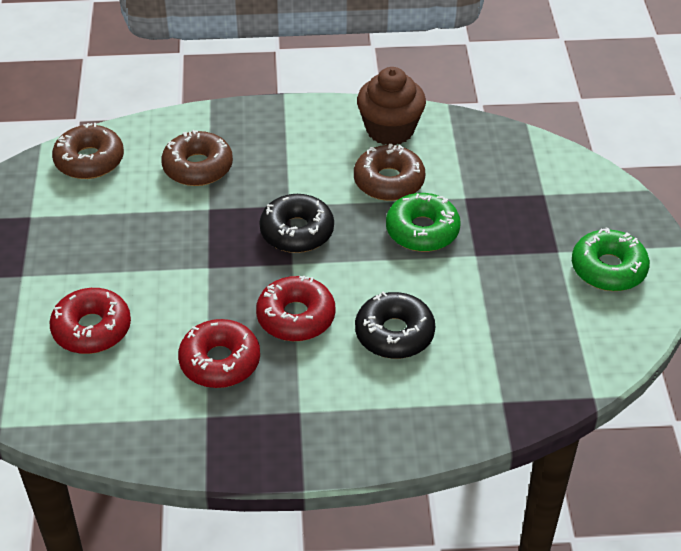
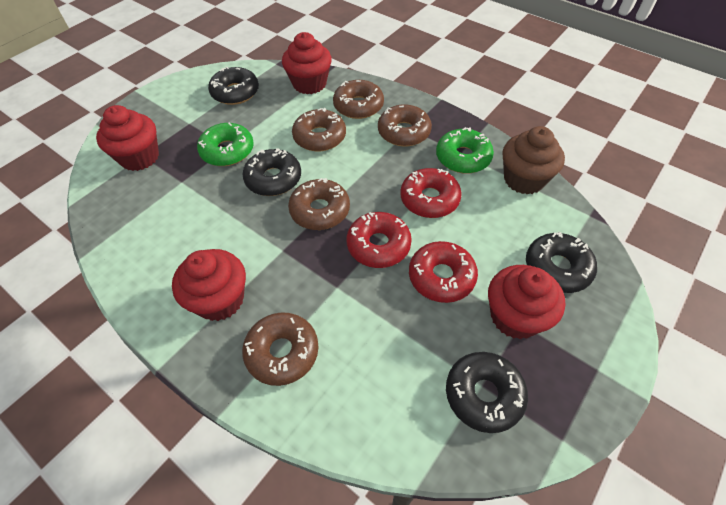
black donut: [259,194,334,253] [355,291,435,359] = 2 -> [208,66,259,105] [243,148,301,196] [446,352,528,433] [526,232,597,293] = 4
brown donut: [52,123,124,179] [161,130,233,186] [354,144,425,201] = 3 -> [242,312,319,386] [288,178,350,230] [292,108,346,151] [333,80,384,119] [378,104,432,147] = 5
red cupcake: none = 0 -> [96,105,159,171] [172,249,246,321] [282,32,332,94] [488,265,565,339] = 4

